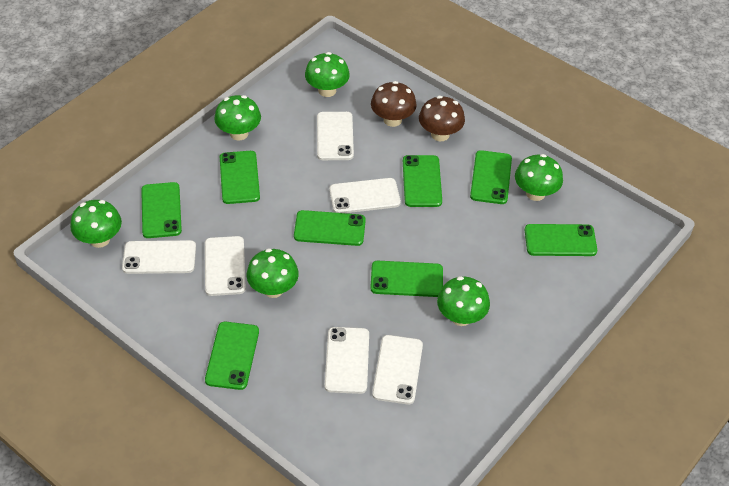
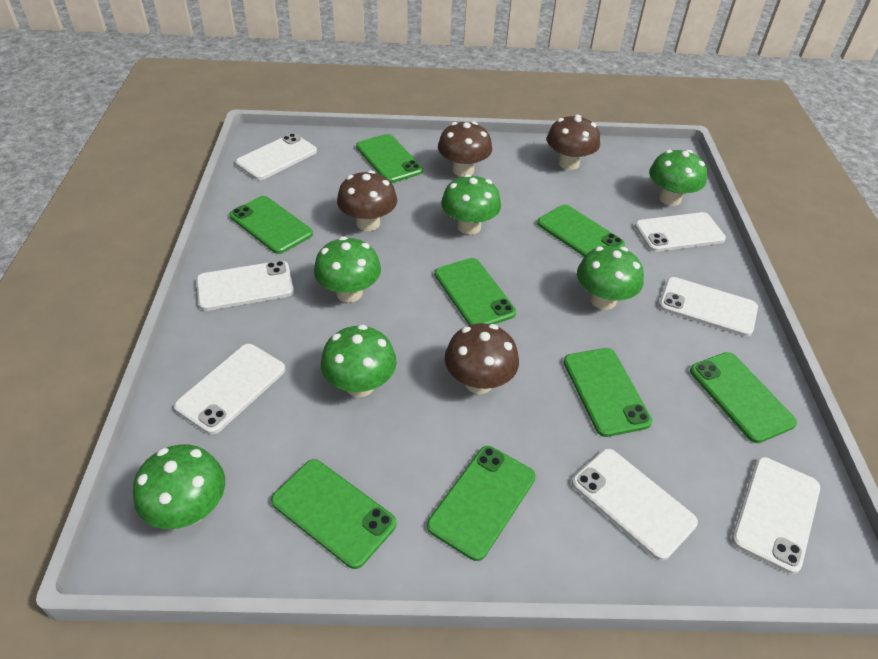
brown mushroom: [371,81,417,127] [419,96,465,141] = 2 -> [337,170,397,231] [438,122,492,177] [445,323,519,394] [547,115,600,170] = 4
white phone: [122,240,196,274] [205,236,246,296] [317,112,354,160] [325,327,369,394] [329,178,401,213] [372,335,423,405] = 6 -> [174,344,285,435] [196,261,294,311] [236,133,317,180] [572,449,698,561] [635,212,726,252] [659,277,758,337] [732,457,820,574] = 7

